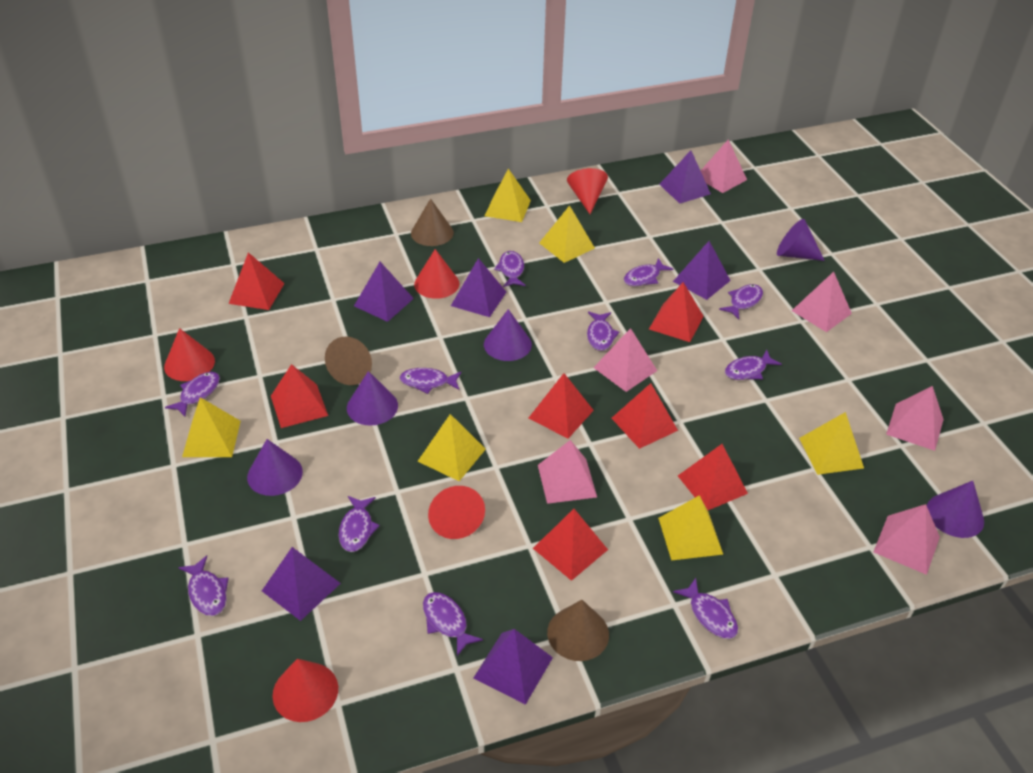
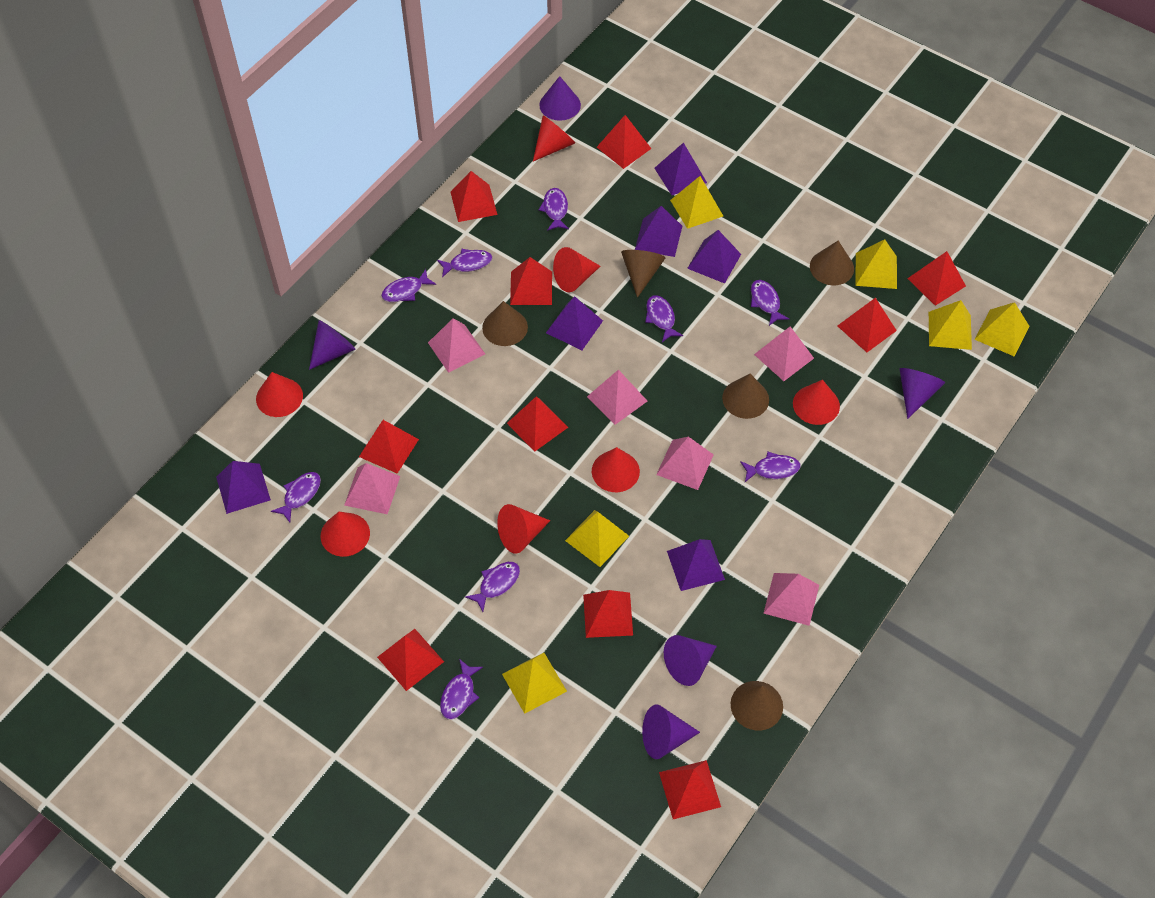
brown cone: [325,337,372,385] [411,199,454,246] [547,600,609,661] = 3 -> [482,301,528,346] [621,250,666,298] [722,374,769,419] [731,681,783,731] [810,241,854,285] = 5
purple fish: [165,372,220,417] [178,555,229,616] [339,496,380,552] [400,368,462,394] [423,592,483,656] [494,251,526,287] [587,312,619,351] [624,258,673,286] [673,578,738,639] [719,284,763,319] [725,349,782,380] = 11 -> [271,472,321,523] [381,269,436,302] [437,249,492,277] [440,659,483,719] [465,562,520,612] [539,188,569,231] [645,295,683,342] [740,452,801,482] [751,280,789,326] = 9
red cone: [164,328,215,381] [273,659,338,722] [414,249,459,299] [428,486,485,539] [567,168,608,214] = 5 -> [256,372,303,417] [321,512,370,557] [497,504,550,553] [533,116,575,161] [553,247,600,292] [592,447,640,492] [793,380,840,425] = 7
red pyramid: [228,252,285,310] [271,364,328,428] [529,373,594,439] [533,509,608,581] [612,383,678,449] [649,282,704,342] [678,444,748,510] = 7 -> [359,420,419,474] [377,629,444,691] [451,171,498,222] [507,396,568,452] [510,257,552,305] [583,590,633,638] [597,115,651,169] [659,760,721,819] [838,298,897,352] [907,251,966,306] = 10

